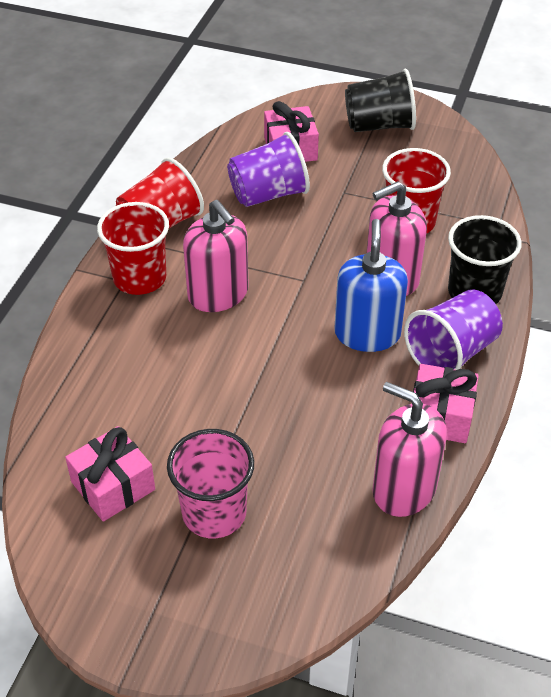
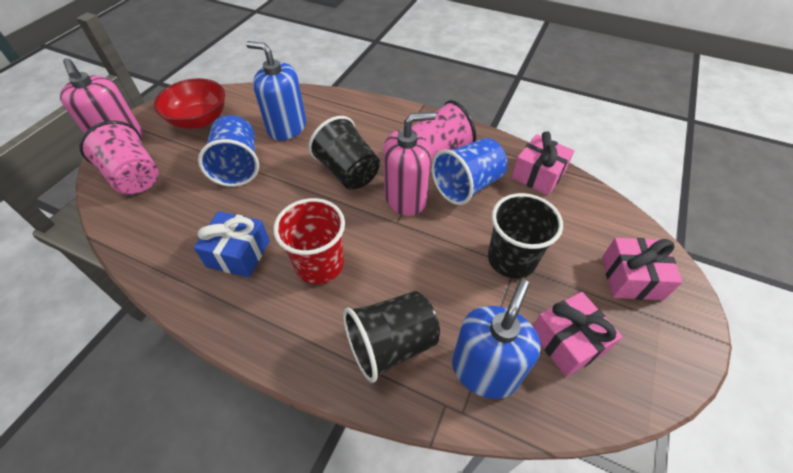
black cup: [345,69,416,132] [448,215,522,304] = 2 -> [308,116,380,190] [343,291,440,383] [488,193,563,279] = 3
blue cup: none = 0 -> [198,115,259,187] [431,138,507,205] = 2
blue gift: none = 0 -> [194,211,270,277] = 1
blue soap dispenser: [334,219,408,352] = 1 -> [246,41,306,141] [452,279,541,399] = 2
pink cup: [167,429,254,538] = 1 -> [79,121,159,195] [411,100,476,165] = 2
pink soap dispenser: [183,200,249,312] [367,181,427,296] [372,382,447,517] = 3 -> [60,58,143,138] [383,112,436,216] = 2
purple cup: [227,132,310,207] [404,289,503,370] = 2 -> none = 0
red bowl: none = 0 -> [154,78,225,129] = 1
red cup: [97,202,169,295] [116,158,204,228] [382,148,451,234] = 3 -> [273,198,345,284] = 1

